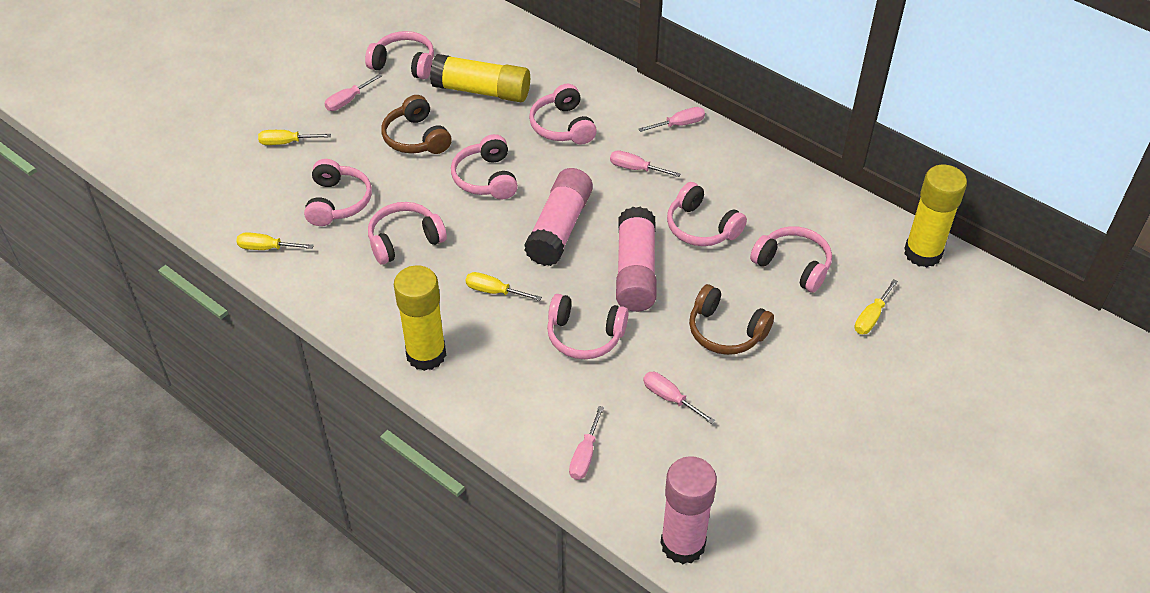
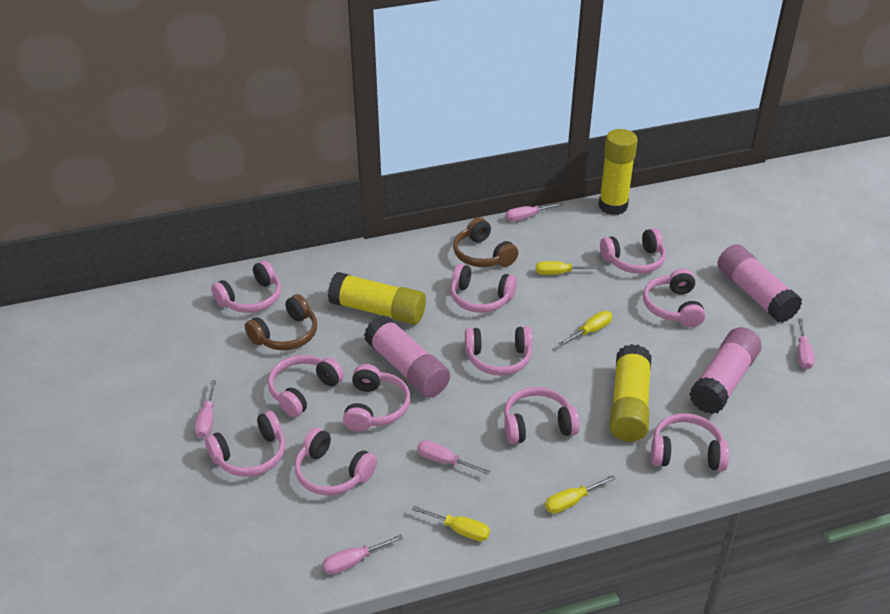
pink headphones: [304,159,372,226] [365,31,434,80] [368,202,447,265] [451,134,518,199] [529,84,597,145] [547,294,629,359] [667,182,747,246] [750,226,832,293] = 8 -> [205,411,285,477] [211,260,281,313] [268,355,344,417] [295,428,377,496] [343,364,410,432] [450,264,517,313] [465,326,533,376] [504,387,580,444] [600,228,666,274] [643,269,706,327] [651,413,729,471] = 11

